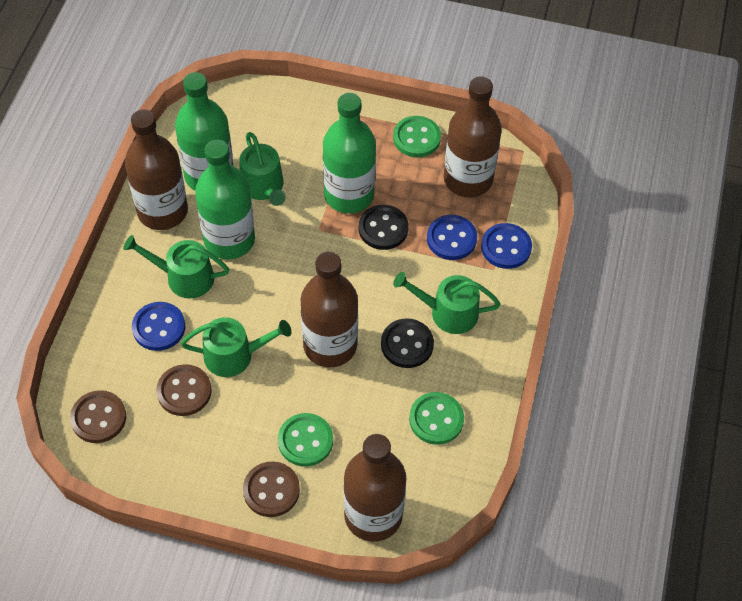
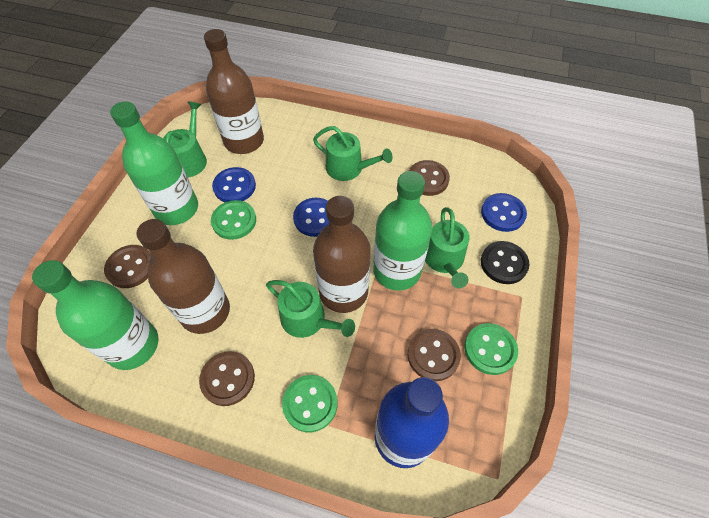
black button: [359,205,409,250] [381,318,434,368] = 2 -> [481,241,529,284] = 1
blue bottle: none = 0 -> [375,377,449,468] = 1
brown bottle: [125,109,188,230] [301,251,358,368] [344,434,406,542] [444,77,502,197] = 4 -> [136,219,230,334] [204,29,264,154] [313,196,371,313] = 3
brown button: [70,390,126,443] [156,364,212,416] [243,461,300,517] = 3 -> [104,245,152,288] [199,351,255,406] [408,329,461,381] [409,160,450,196] = 4

